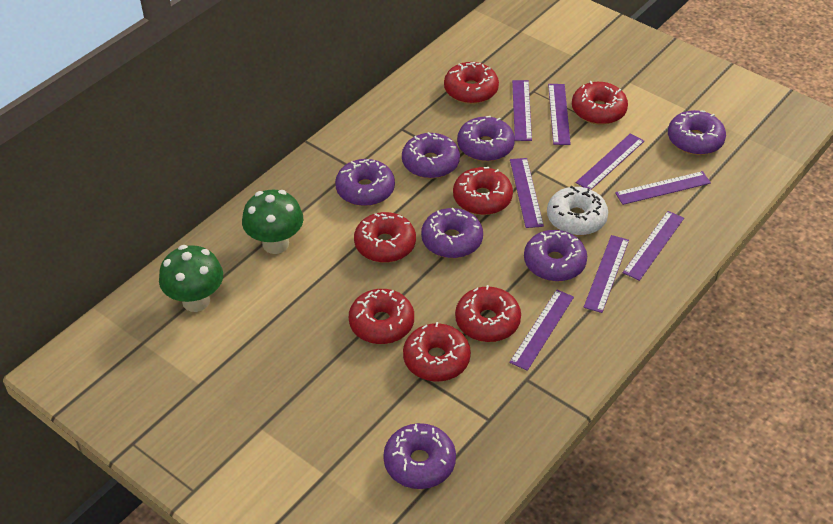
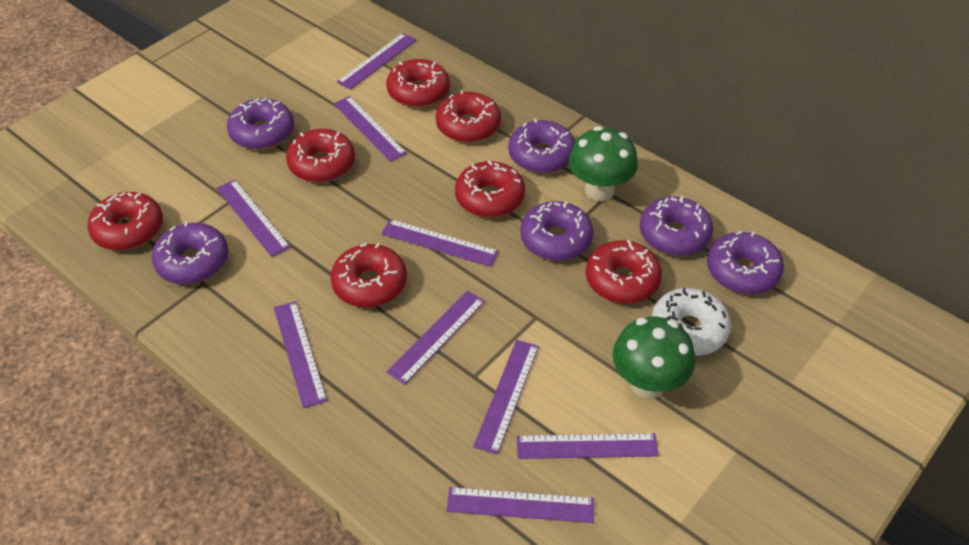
purple donut: [335,159,395,206] [383,423,456,489] [402,132,460,179] [421,208,483,258] [457,116,515,162] [524,230,587,282] [668,110,726,155] = 7 -> [152,221,228,284] [227,98,294,150] [508,119,575,173] [520,201,594,261] [640,196,713,256] [707,231,784,294] = 6
purple ruler: [509,290,574,371] [510,158,544,228] [512,80,532,141] [548,84,571,145] [576,133,644,190] [583,235,629,313] [615,171,711,205] [623,211,684,281] = 8 -> [217,180,290,257] [274,301,327,408] [334,96,407,162] [337,33,416,90] [381,219,499,267] [386,291,485,385] [447,487,594,523] [473,340,539,454] [517,433,659,459] = 9

